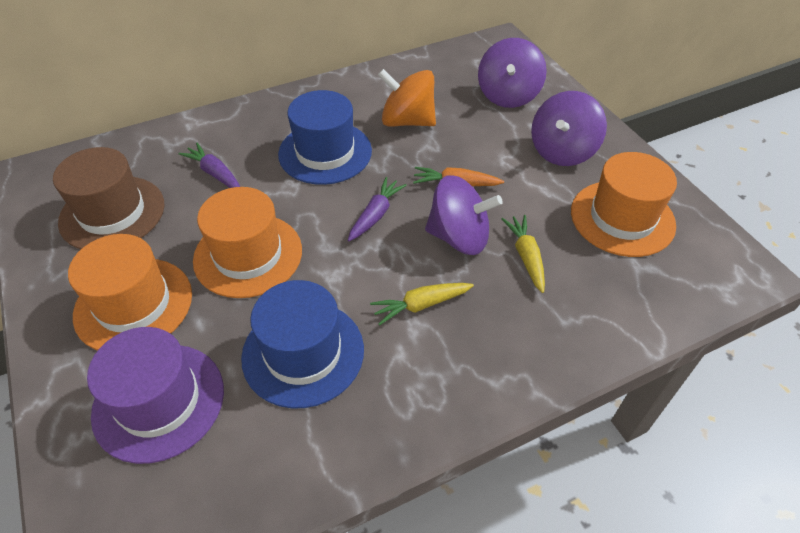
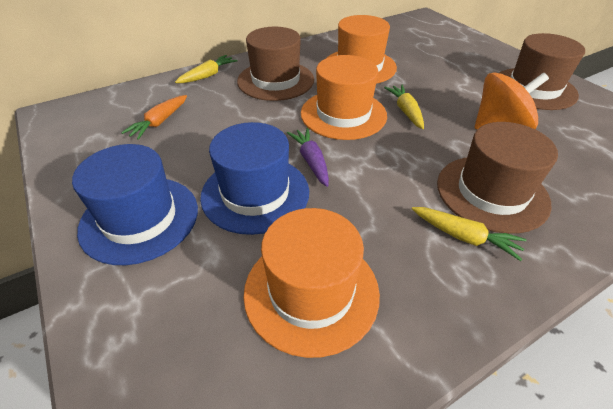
brown hat: [53,147,165,249] = 1 -> [237,27,314,101] [437,122,558,234] [499,33,585,110] = 3
purple carrot: [179,143,240,188] [348,177,407,241] = 2 -> [287,128,329,187] = 1
purple hat: [87,327,224,464] = 1 -> none = 0
purple spinning top: [425,175,503,255] [478,38,547,108] [531,91,607,166] = 3 -> none = 0
yellow carrot: [370,283,474,325] [502,215,545,293] = 2 -> [175,55,237,83] [384,85,424,129] [412,207,526,261] = 3

